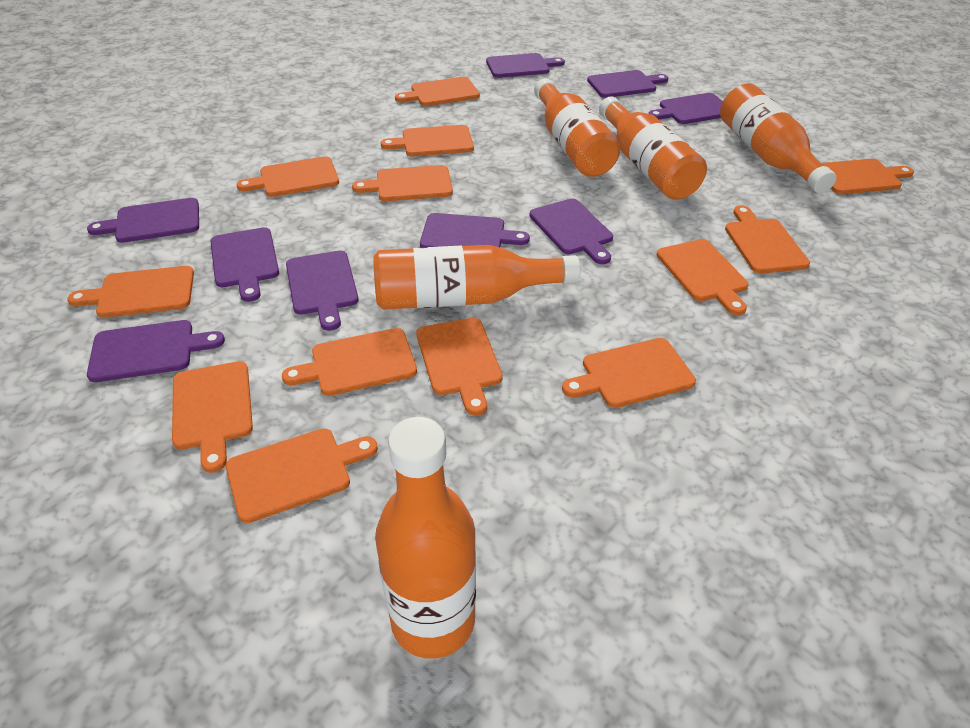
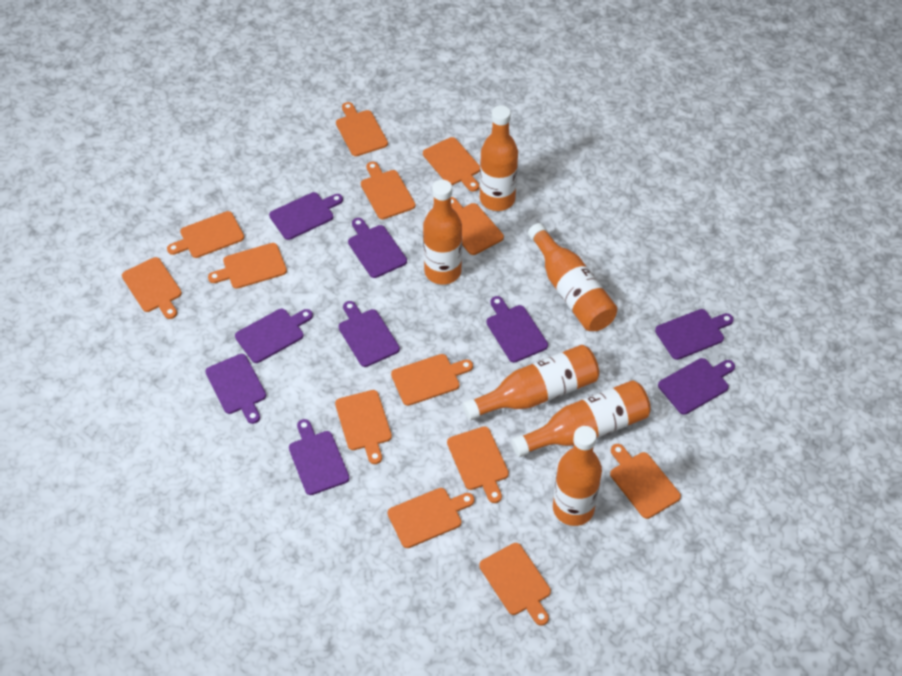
orange bottle: [373,245,580,310] [375,417,476,659] [534,78,620,177] [599,96,707,200] [720,83,836,193] = 5 -> [423,180,462,285] [463,345,599,421] [480,105,518,211] [511,380,651,457] [528,223,617,331] [553,426,602,526] = 6

